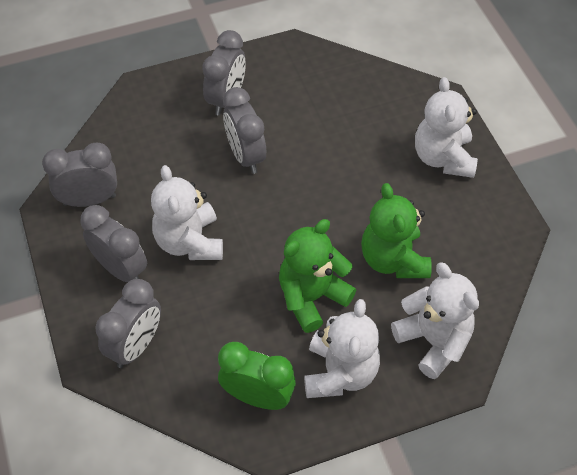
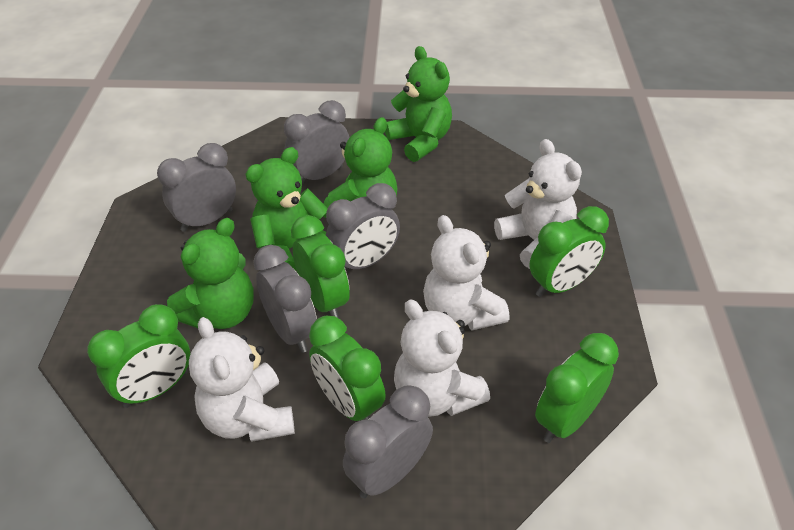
green clock: [218,342,296,410] = 1 -> [87,304,190,408] [291,215,350,318] [309,316,386,421] [529,206,609,297] [535,333,619,443] = 5
green teddy bear: [279,219,356,333] [361,183,432,278] = 2 -> [167,218,254,329] [246,147,328,271] [323,117,398,218] [385,46,452,162] = 4

